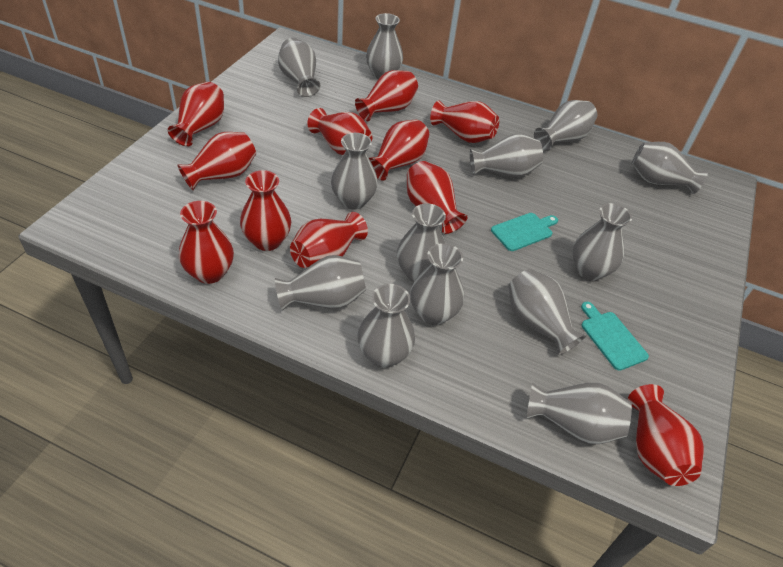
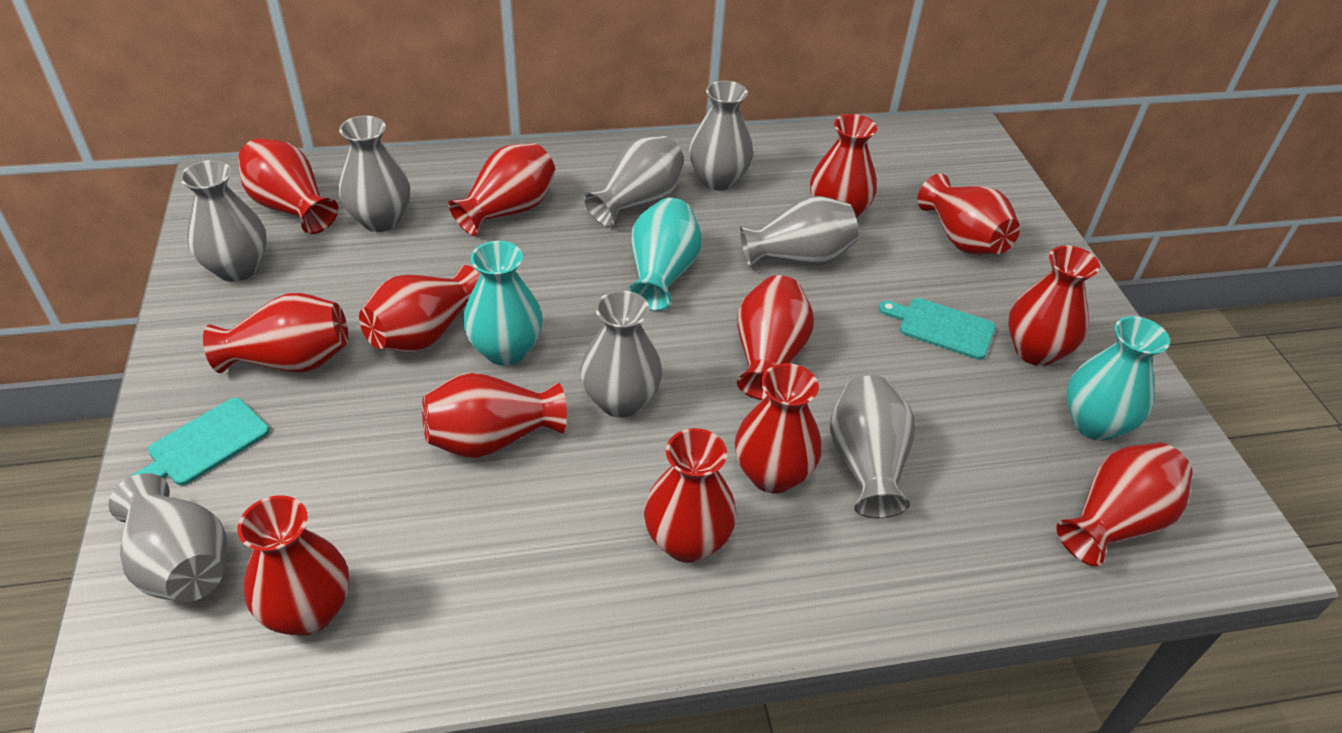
grey vase: [275,255,366,311] [278,38,320,97] [331,133,378,209] [357,284,415,368] [366,13,403,79] [397,203,446,282] [410,243,464,325] [470,134,543,177] [508,269,586,356] [527,382,632,444] [534,100,597,151] [572,203,632,281] [632,142,708,194] = 13 -> [108,473,228,602] [180,160,267,282] [339,115,410,232] [580,290,662,418] [584,136,684,227] [689,80,753,190] [740,196,858,268] [830,376,915,518] = 8
red vase: [168,82,224,147] [177,132,256,190] [179,201,234,284] [240,170,291,251] [290,212,368,268] [307,108,372,155] [355,70,418,121] [369,120,429,181] [407,161,467,234] [430,101,499,143] [628,384,704,486] = 11 -> [203,293,348,373] [237,495,349,636] [238,138,339,234] [359,265,480,353] [422,373,567,458] [448,143,555,236] [644,428,736,563] [735,363,822,493] [737,275,814,400] [810,114,877,218] [917,174,1020,255] [1008,245,1100,366] [1056,443,1193,566] = 13
turquoise vase: none = 0 -> [463,241,543,366] [627,198,702,311] [1067,316,1170,441] = 3

